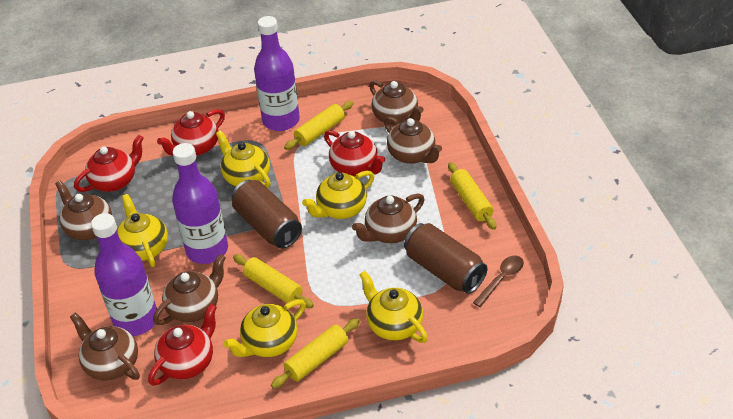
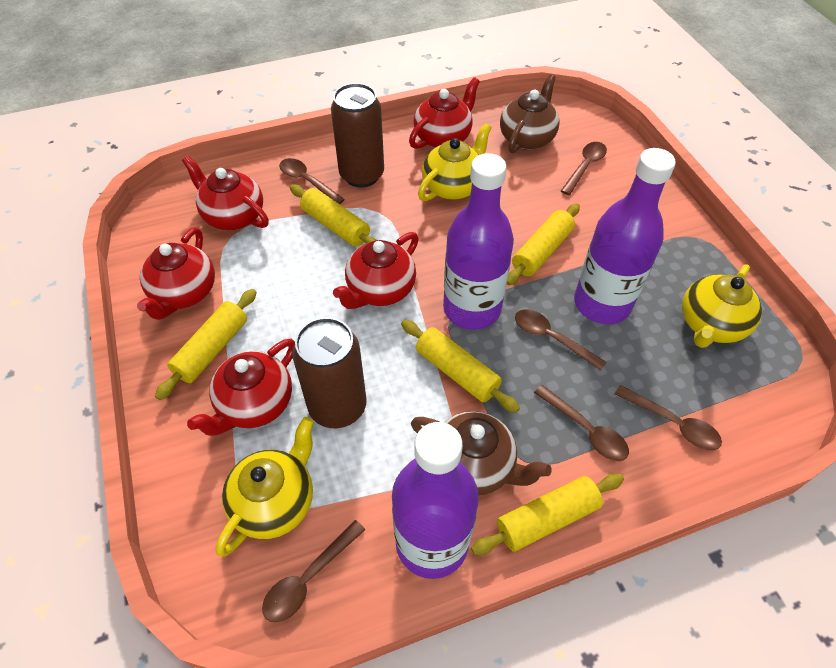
brown spoon: [473,256,524,307] = 1 -> [262,520,365,622] [279,158,345,204] [515,309,607,371] [534,385,629,461] [561,142,607,195] [615,385,722,450] = 6
brown teapot: [55,180,112,240] [70,312,140,381] [153,254,226,325] [352,194,425,243] [369,80,424,126] [384,117,442,164] = 6 -> [411,411,552,495] [500,74,560,153] = 2
red teapot: [74,135,144,192] [148,304,217,386] [157,109,225,156] [324,130,385,176] = 4 -> [137,227,215,320] [182,156,269,230] [187,338,295,436] [333,232,419,309] [409,77,480,149] = 5
yellow rolling pin: [233,254,314,308] [271,318,360,389] [284,101,353,150] [448,162,497,230] = 4 -> [155,289,257,400] [290,184,377,247] [401,320,520,413] [471,474,624,555] [507,203,580,285] = 5
yellow teapot: [117,194,168,267] [216,130,271,188] [223,299,306,357] [302,171,375,219] [359,271,428,343] = 5 -> [216,417,314,556] [418,123,492,201] [682,264,762,348] = 3

